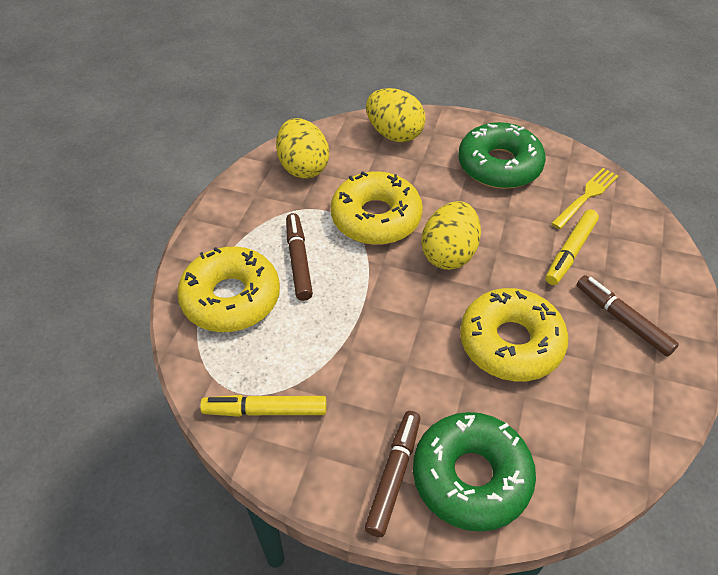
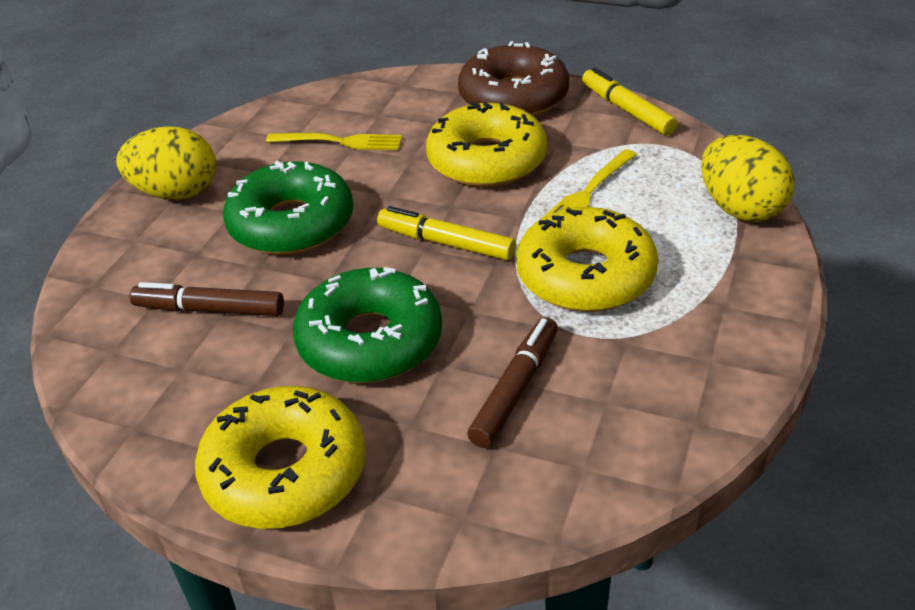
brown donut: none = 0 -> [458,41,569,116] = 1
brown marker: [286,213,313,301] [364,411,421,537] [577,275,679,357] = 3 -> [130,282,284,316] [467,317,558,448] = 2
yellow egg: [276,118,329,178] [366,88,426,142] [421,201,481,270] = 3 -> [116,126,216,200] [701,135,794,222] = 2
yellow fork: [551,168,618,229] = 1 -> [266,133,402,150] [540,149,637,220] = 2

